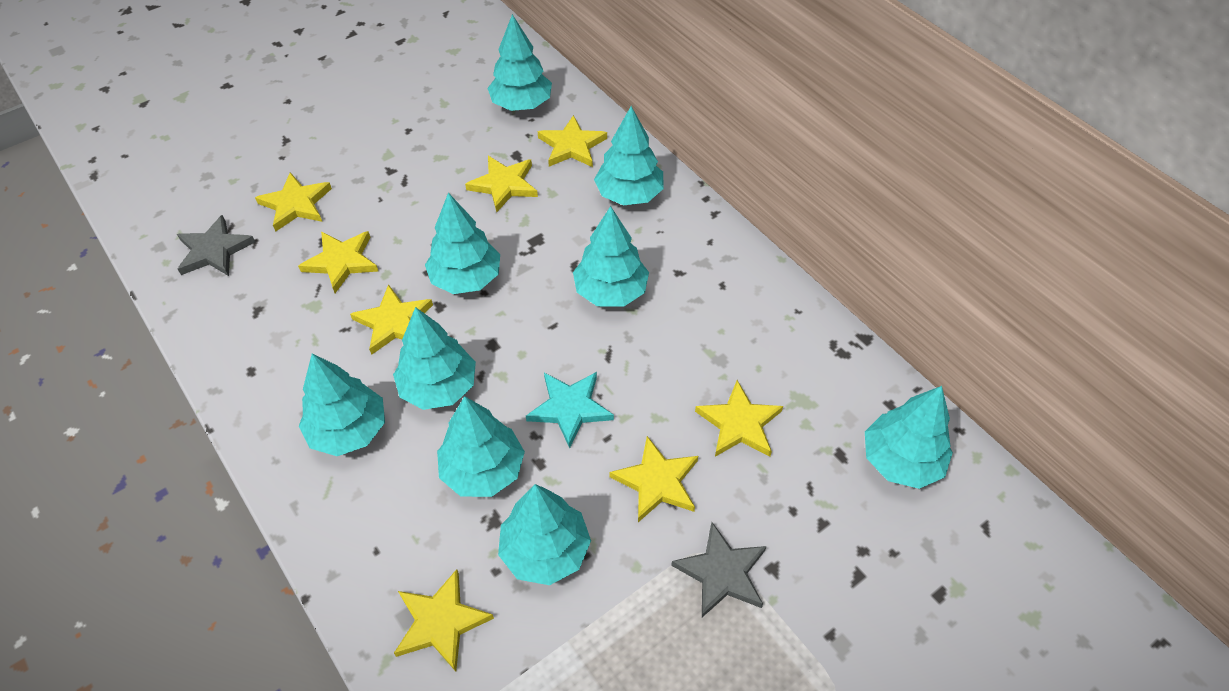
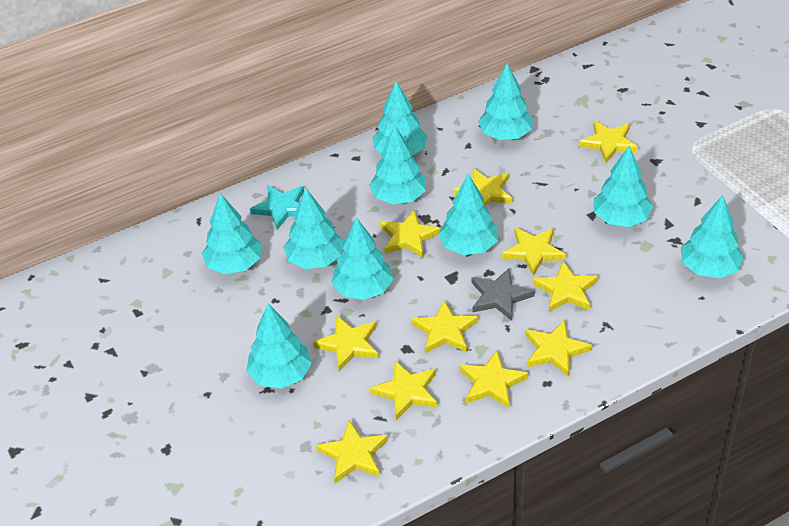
grey star: [177,215,255,276] [671,522,767,617] = 2 -> [471,268,535,321] = 1
turquoise tree: [299,353,385,456] [393,307,476,410] [425,193,500,294] [437,396,525,497] [487,14,552,111] [498,484,591,585] [573,206,649,306] [594,106,664,205] [865,386,953,489] = 9 -> [202,193,261,274] [246,304,312,389] [284,188,344,269] [332,217,393,300] [369,125,426,204] [372,81,428,156] [438,174,498,255] [478,63,533,140] [594,146,653,227] [681,195,744,278] = 10
yellow star: [255,172,332,232] [298,231,378,293] [350,284,433,355] [394,569,494,672] [465,156,538,212] [538,115,607,167] [610,436,698,522] [695,380,783,457] = 8 -> [313,315,379,371] [316,420,388,483] [370,361,438,420] [380,210,441,258] [411,301,478,353] [453,168,513,207] [459,350,528,409] [502,227,566,276] [525,320,592,377] [533,261,598,312] [579,121,638,163] = 11

